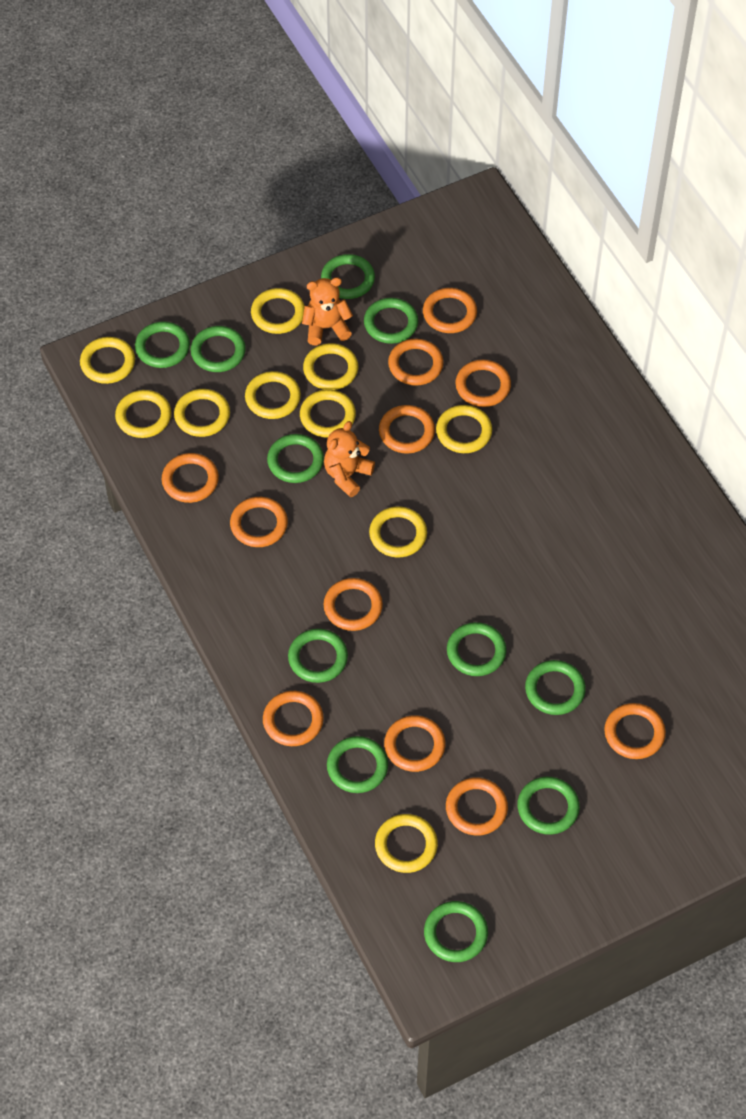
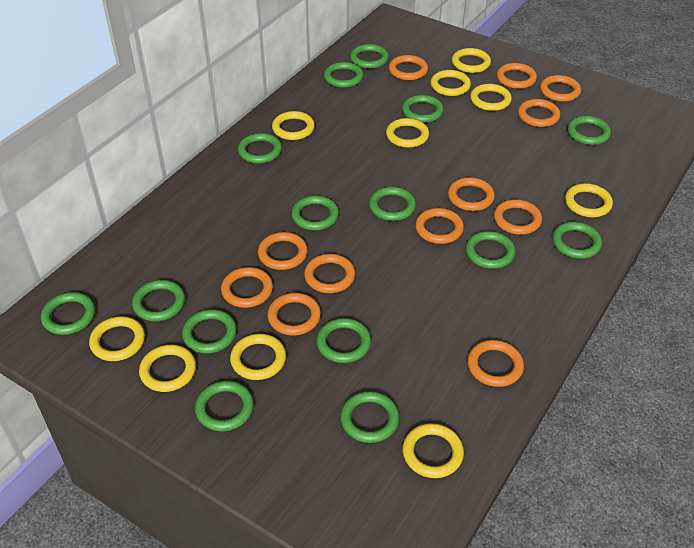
green ring: [135,321,190,368] [190,326,246,372] [267,434,324,483] [288,629,348,683] [321,254,375,299] [327,736,388,793] [364,298,418,344] [424,901,488,962] [447,622,506,676] [517,777,580,835] [525,660,586,715] = 11 -> [41,292,96,335] [132,280,185,321] [182,309,237,354] [195,381,254,431] [238,133,282,164] [291,195,339,231] [316,318,371,363] [324,62,364,88] [340,391,400,443] [350,44,389,69] [369,187,416,221] [402,95,444,123] [465,231,516,269] [552,222,602,259] [567,116,611,145] = 15
orange ring: [161,453,219,503] [230,497,288,547] [263,691,324,746] [324,578,383,631] [379,405,435,454] [384,715,445,772] [388,339,444,386] [423,288,477,333] [446,778,508,836] [455,360,511,407] [604,703,666,759] = 11 -> [221,267,273,308] [258,232,308,270] [267,293,321,336] [304,254,355,293] [389,55,428,80] [415,208,464,244] [448,177,495,211] [467,340,524,387] [494,199,542,235] [497,63,537,89] [518,99,560,127] [540,75,581,102] = 12
orange teddy bear: [302,277,353,346] [324,421,375,497] = 2 -> none = 0

